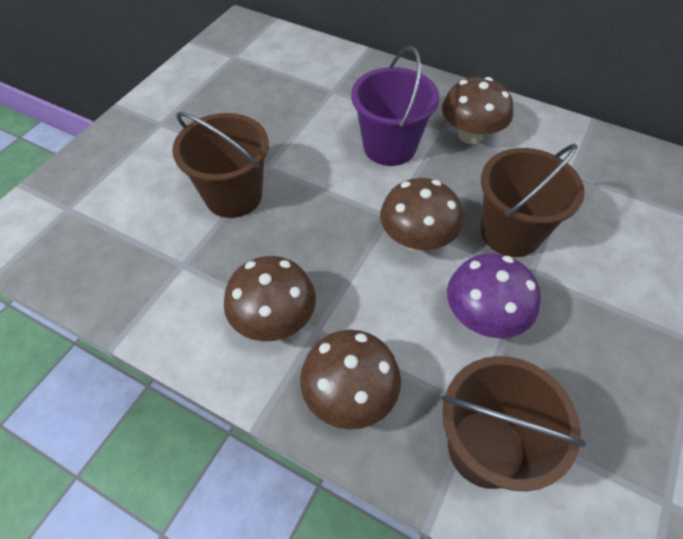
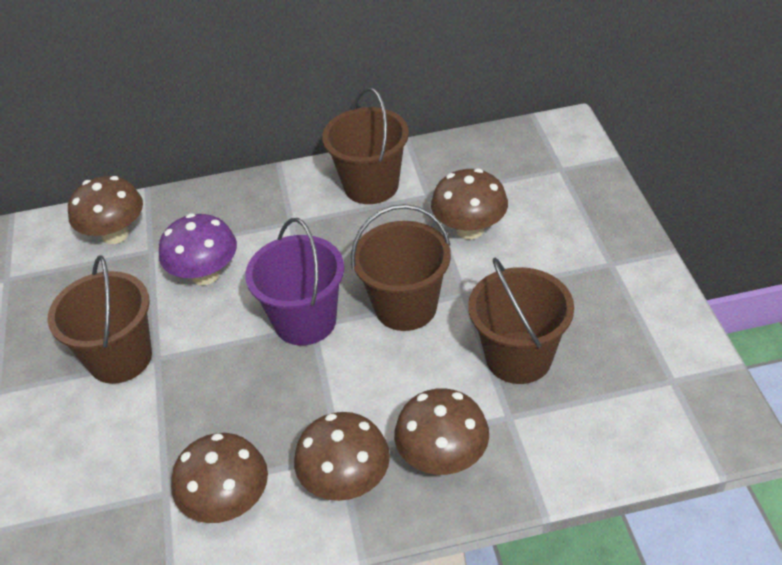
brown bucket: [172,112,269,218] [441,356,586,491] [481,143,585,257] = 3 -> [48,255,152,384] [322,87,409,204] [351,204,451,331] [468,258,574,384] = 4
brown mushroom: [224,256,316,341] [300,330,401,429] [380,178,463,252] [442,77,513,144] = 4 -> [68,176,143,244] [171,433,268,523] [294,412,390,501] [394,388,489,475] [431,168,508,239] = 5

